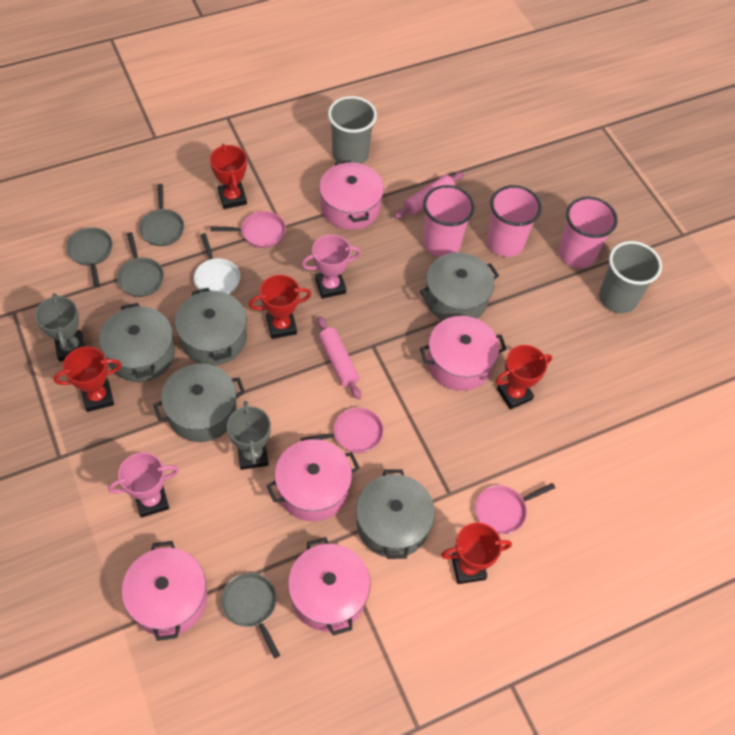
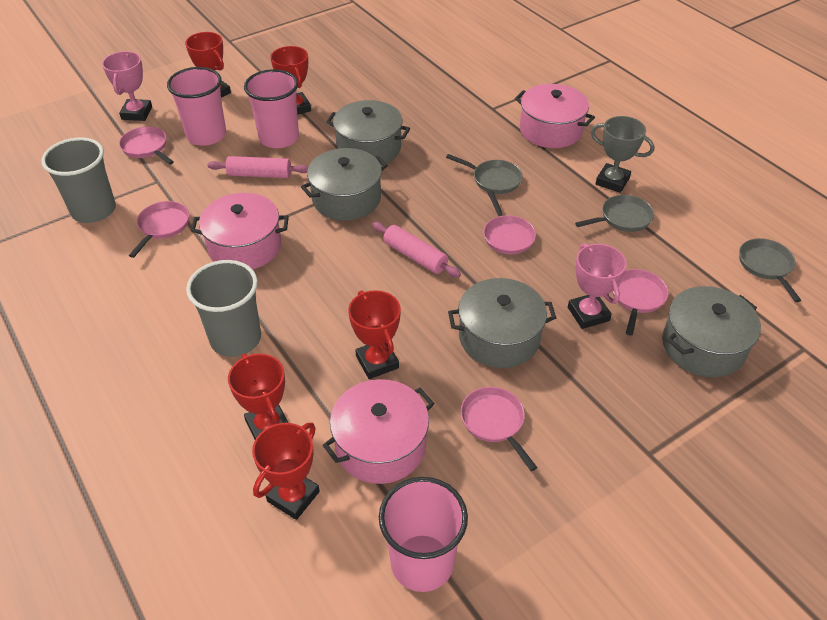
grey pan: [66,227,113,287] [117,232,164,297] [139,184,184,246] [221,572,280,659] = 4 -> [446,154,523,194] [575,195,654,232] [739,238,801,302] = 3
grey pot: [99,303,175,382] [153,364,245,442] [175,288,247,365] [356,469,435,559] [420,253,499,320] = 5 -> [301,148,388,221] [326,100,410,165] [448,278,556,368] [662,286,761,377] = 4
grey trophy: [35,293,85,362] [227,401,271,470] = 2 -> [591,116,654,193] = 1
pink pan: [211,211,286,248] [301,407,384,453] [475,483,555,534] = 3 -> [119,126,174,165] [129,201,189,258] [461,387,537,471] [483,191,536,254] [612,269,669,336] = 5
pink pot: [122,541,207,641] [267,439,360,521] [288,537,370,636] [319,160,384,230] [420,316,506,391] = 5 -> [191,193,289,269] [323,379,434,484] [515,84,595,148] = 3
white pan: [194,233,240,294] = 1 -> none = 0

